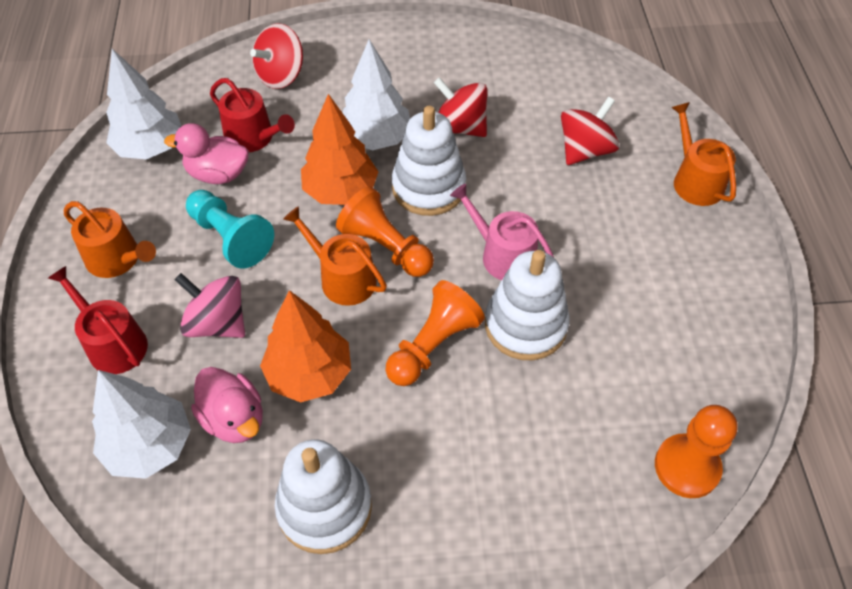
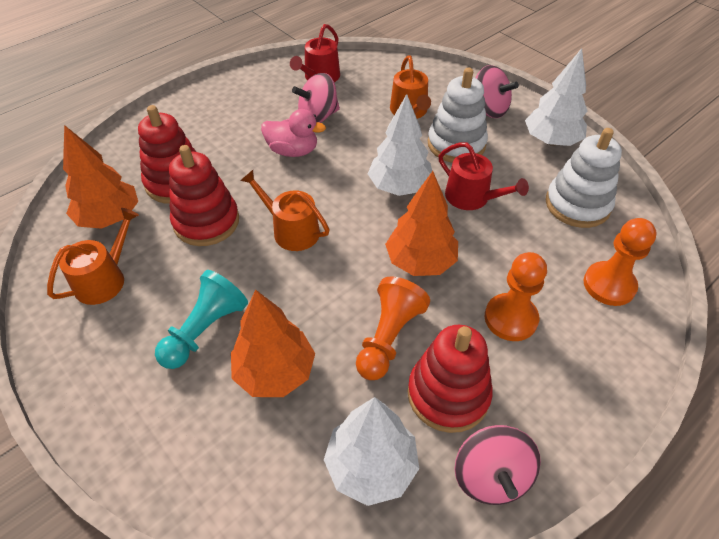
orange tree: [260,290,351,402] [301,94,378,205] = 2 -> [63,125,138,229] [231,290,315,397] [385,171,458,276] = 3
pink duck: [164,123,249,184] [191,367,263,443] = 2 -> [261,109,326,157] = 1
pink spinning top: [175,273,245,338] = 1 -> [292,73,340,123] [455,425,541,505] [476,65,519,118] = 3
pink watering can: [450,184,554,280] = 1 -> none = 0
red spinning top: [250,23,303,89] [434,77,488,137] [561,97,619,165] = 3 -> none = 0
red stacking toy: none = 0 -> [138,105,196,204] [169,145,239,246] [408,325,493,433] = 3
white stacking toy: [275,439,372,554] [391,106,466,216] [485,250,570,360] = 3 -> [428,68,488,163] [546,128,622,228] = 2

